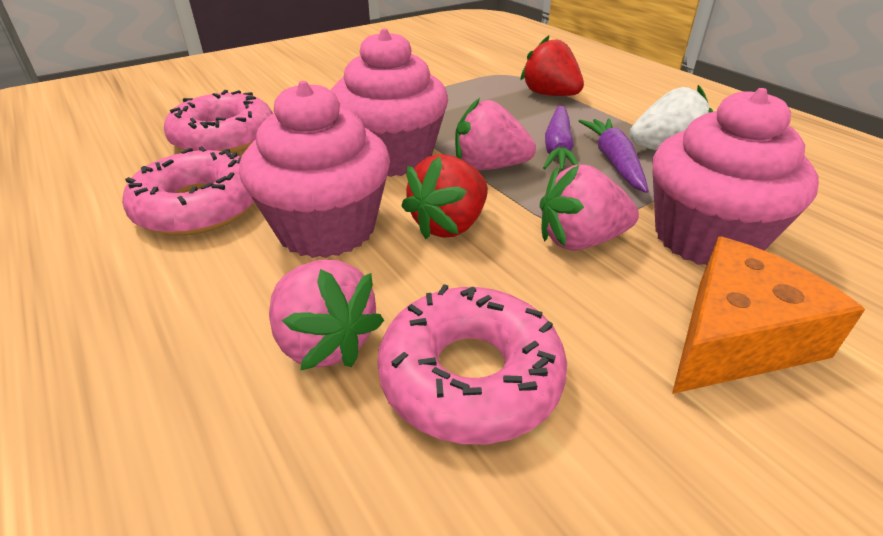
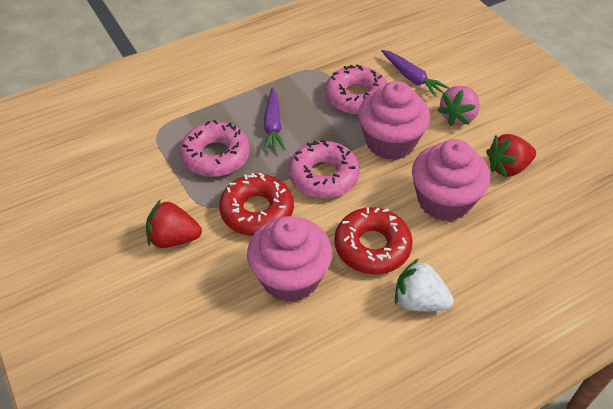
orange cheese: [672,236,865,394] = 1 -> none = 0
pink strawberry: [269,260,384,371] [455,98,536,170] [540,164,639,251] = 3 -> [437,86,480,126] = 1
red donut: none = 0 -> [219,173,294,236] [334,207,413,274] = 2

